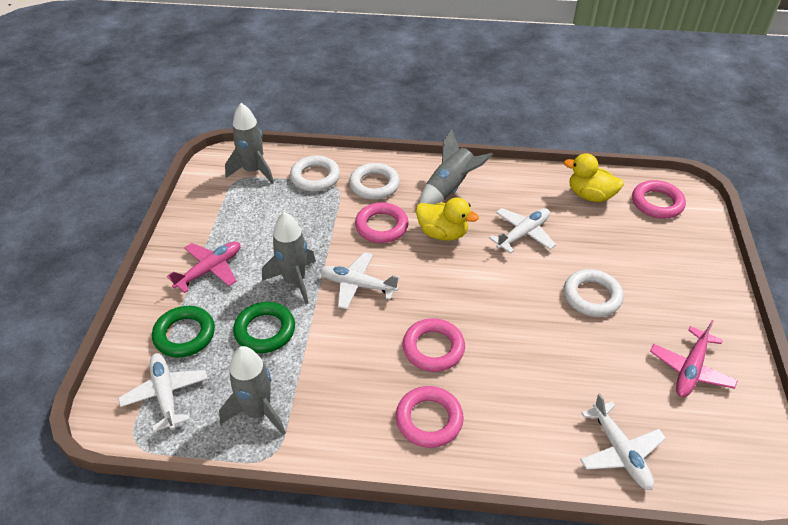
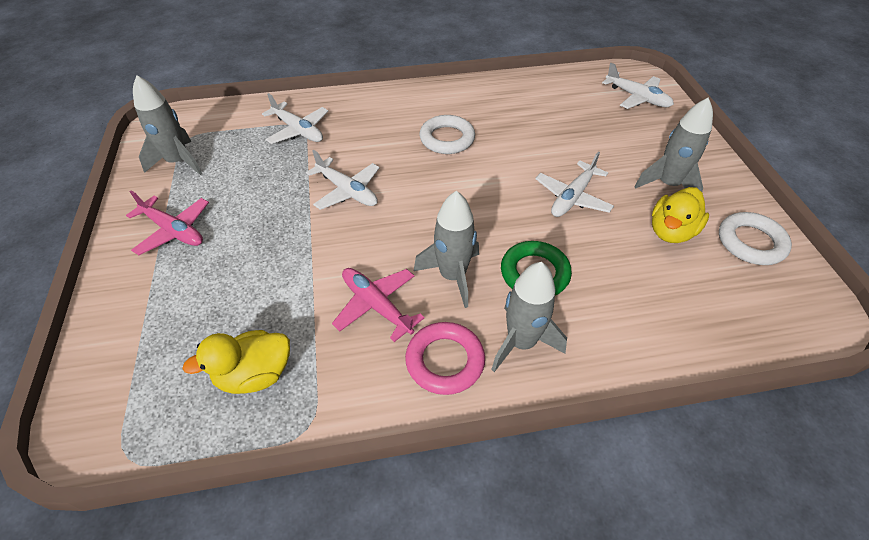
green ring: [152,306,215,358] [233,302,295,353] = 2 -> [501,241,572,296] = 1
pink ring: [355,202,409,243] [396,386,464,448] [403,318,465,372] [632,180,686,219] = 4 -> [405,322,485,395] = 1
white ring: [290,155,340,192] [349,163,400,200] [564,269,623,317] = 3 -> [419,115,475,154] [719,212,792,265] = 2

